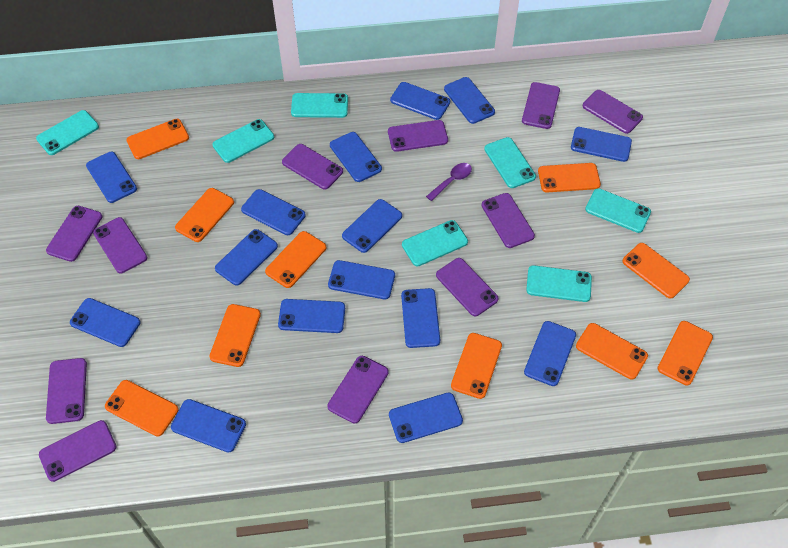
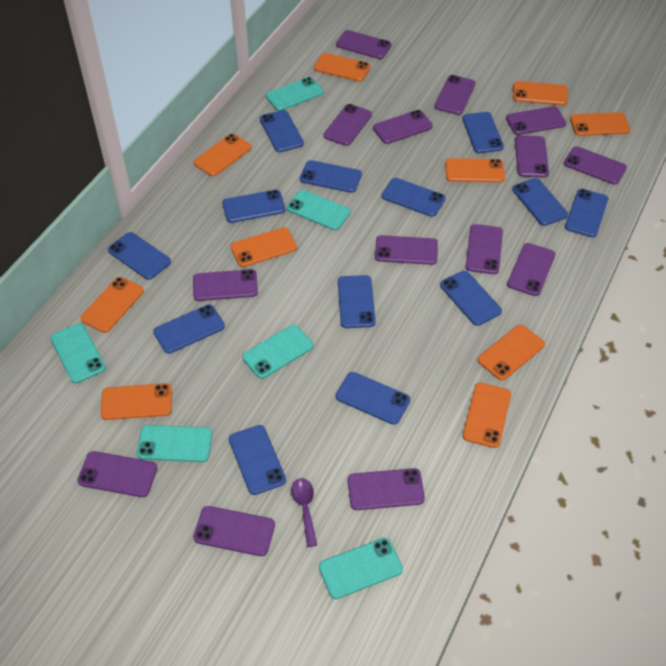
blue phone: [70,298,140,347] [86,152,137,203] [171,399,246,453] [215,229,278,286] [241,189,306,235] [278,299,345,333] [328,260,395,299] [330,132,382,182] [342,199,402,253] [389,393,463,443] [390,82,450,120] [401,288,440,348] [444,77,495,124] [524,321,576,386] [571,127,632,162] = 15 -> [108,232,171,280] [153,304,225,354] [222,190,285,223] [229,425,286,495] [260,110,304,152] [300,160,362,193] [336,372,410,425] [338,275,376,328] [382,178,445,217] [440,271,502,326] [462,112,504,153] [512,178,568,226] [565,189,608,237] = 13
purple phone: [39,420,116,482] [46,206,102,262] [46,358,87,424] [93,217,147,273] [282,144,343,190] [327,356,389,423] [388,120,448,152] [436,258,499,316] [481,193,535,248] [522,82,560,129] [583,90,643,134] = 11 -> [77,451,157,497] [193,269,258,301] [193,506,275,556] [323,104,372,146] [336,30,391,59] [348,468,425,510] [373,110,433,144] [375,235,438,265] [435,75,475,115] [466,224,503,274] [506,106,566,135] [507,243,555,296] [515,135,549,177] [564,146,627,185] = 14
turquoise phone: [36,110,99,155] [212,119,274,163] [291,93,348,118] [402,220,468,266] [484,137,536,188] [526,265,592,302] [585,188,651,233] = 7 -> [50,323,106,383] [137,425,212,462] [242,325,313,379] [266,77,323,111] [287,190,351,230] [319,538,403,599] = 6

